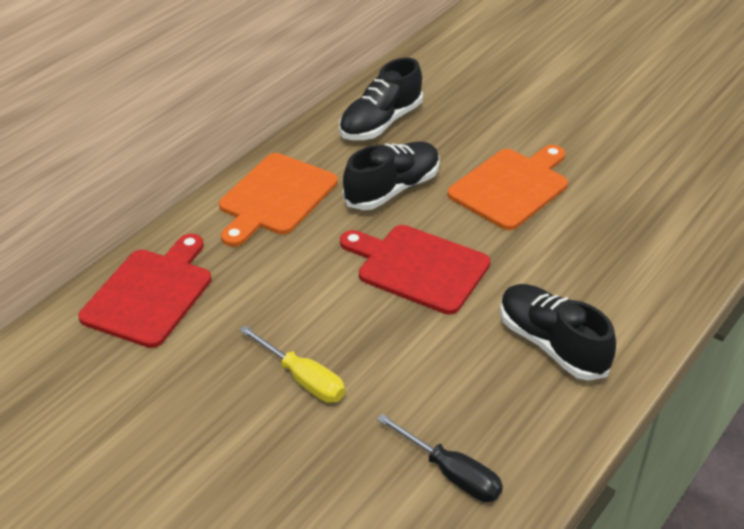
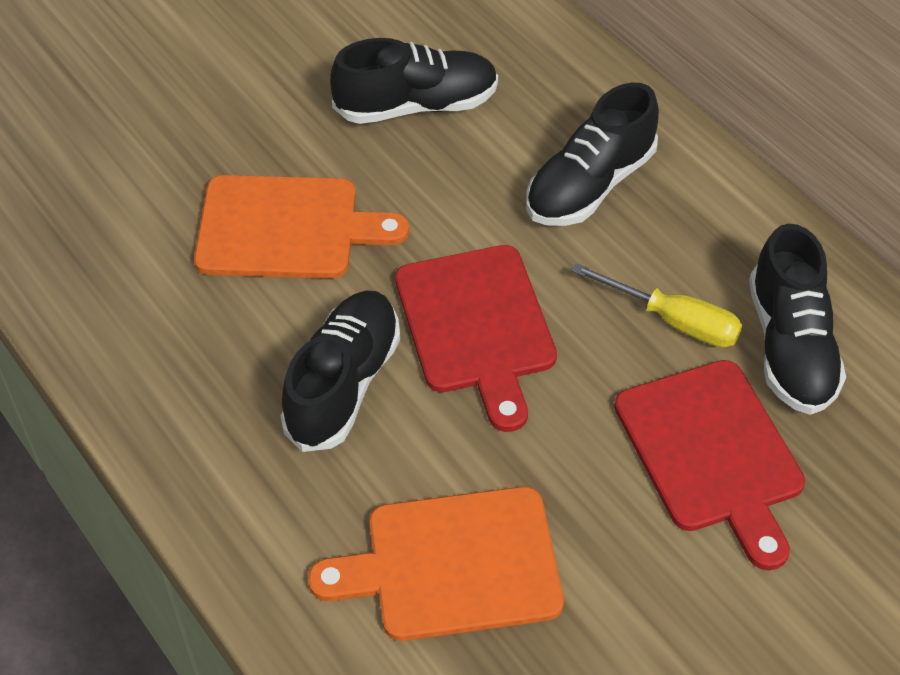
black screwdriver: [377,414,503,502] = 1 -> none = 0
black shoe: [339,58,423,140] [342,141,440,210] [500,284,616,381] = 3 -> [281,291,400,452] [330,38,498,124] [526,83,659,226] [749,224,846,415] = 4

